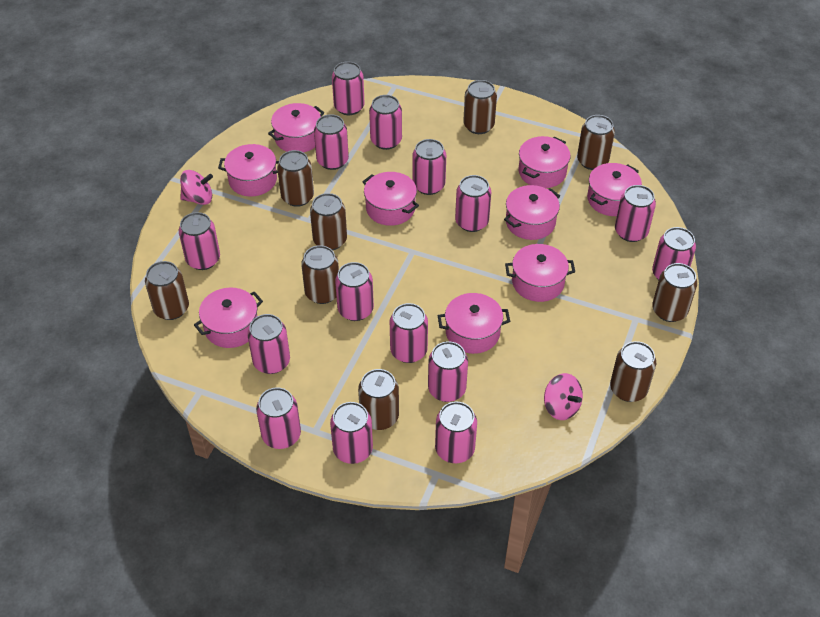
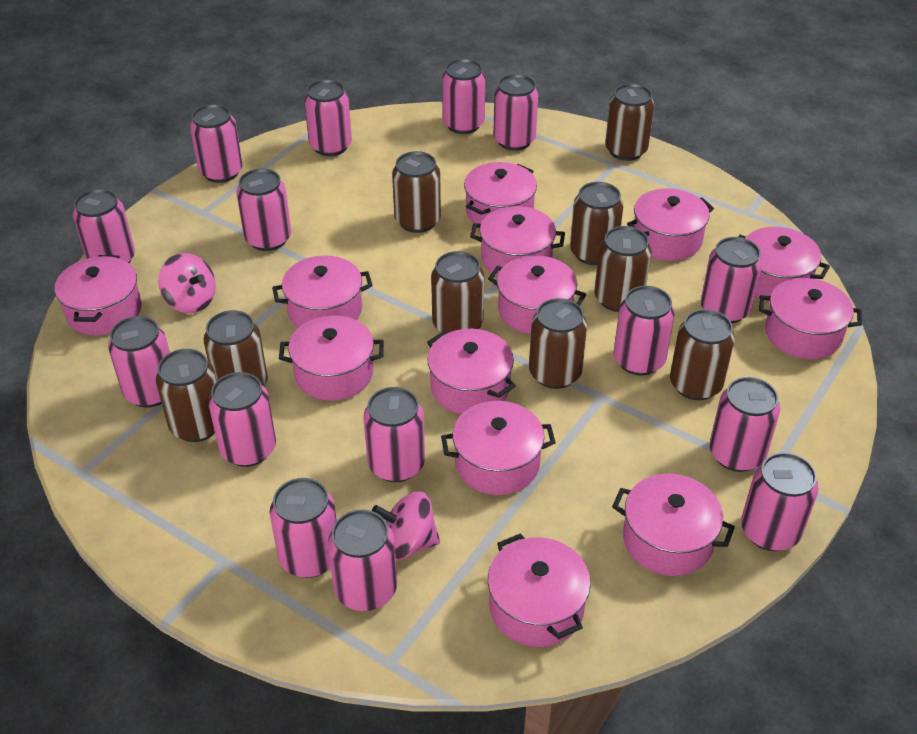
pink pot: [194,288,263,348] [218,144,279,196] [268,103,324,152] [362,172,419,226] [437,293,510,354] [504,185,560,240] [505,244,575,302] [518,136,570,188] [587,163,642,216] = 9 -> [55,255,142,336] [272,255,373,328] [279,315,384,401] [427,329,516,414] [441,401,556,495] [464,162,537,224] [470,206,565,276] [488,255,586,334] [488,534,591,647] [612,474,735,576] [627,188,714,261] [738,227,830,302] [759,278,862,359] = 13

